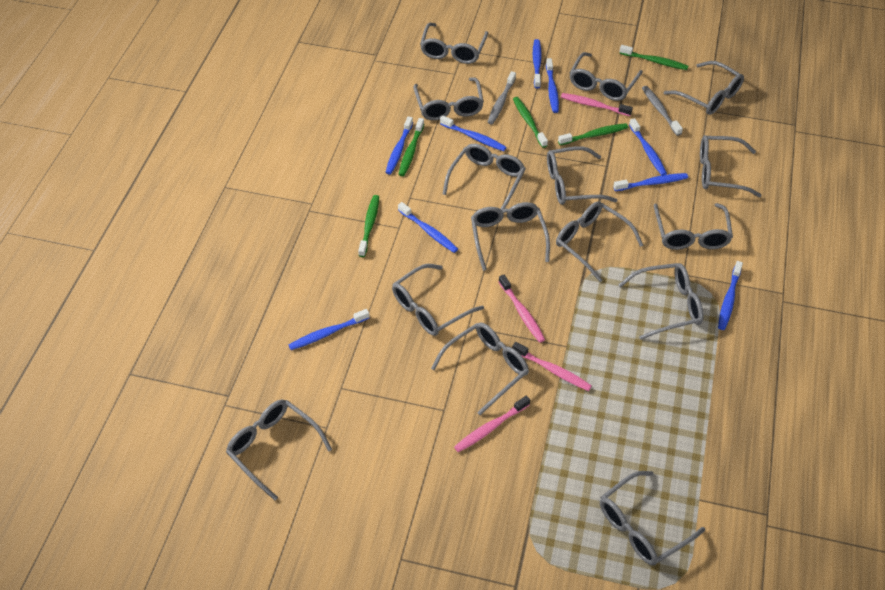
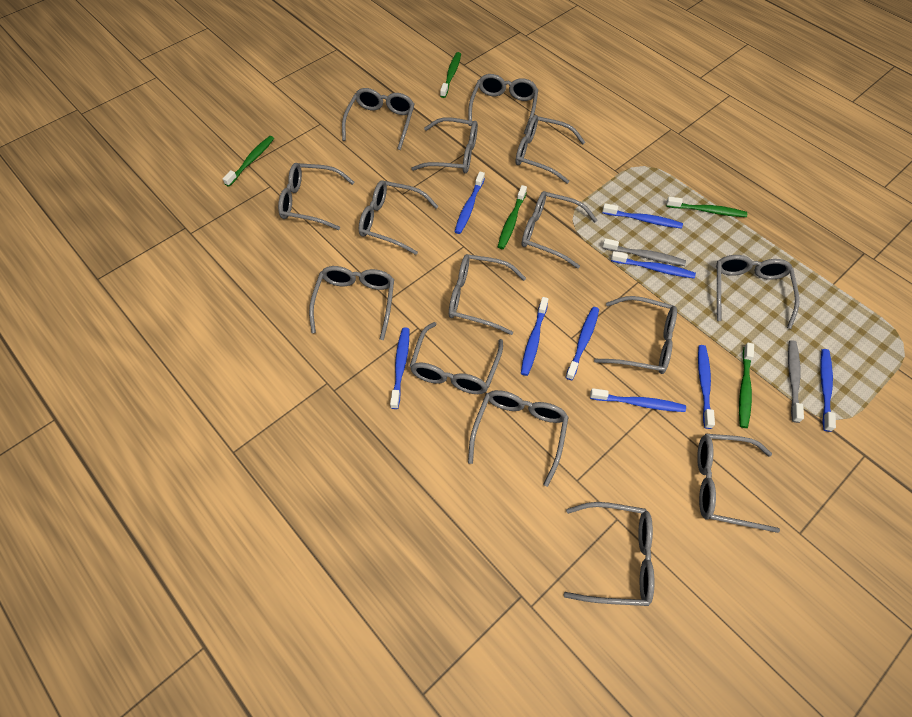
pink toothbrush: [454,396,530,452] [498,275,545,343] [512,342,592,391] [561,93,633,116] = 4 -> none = 0

